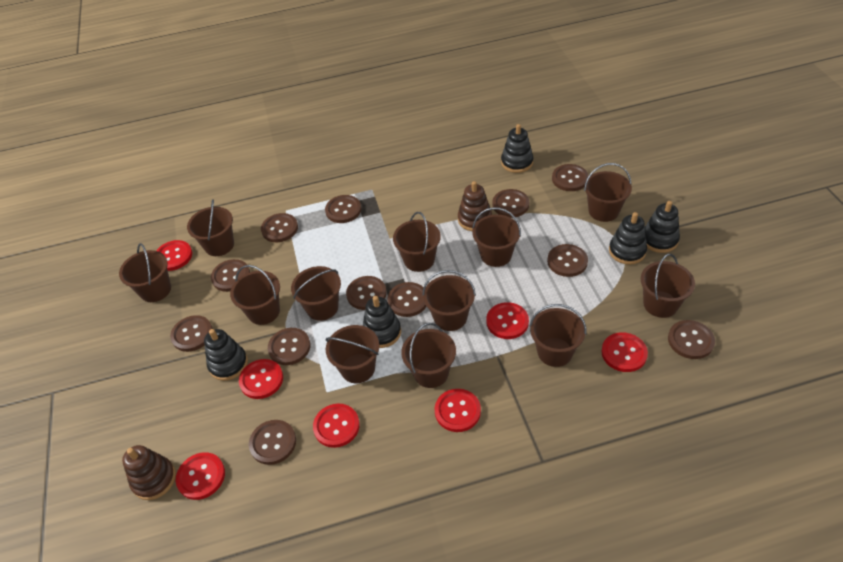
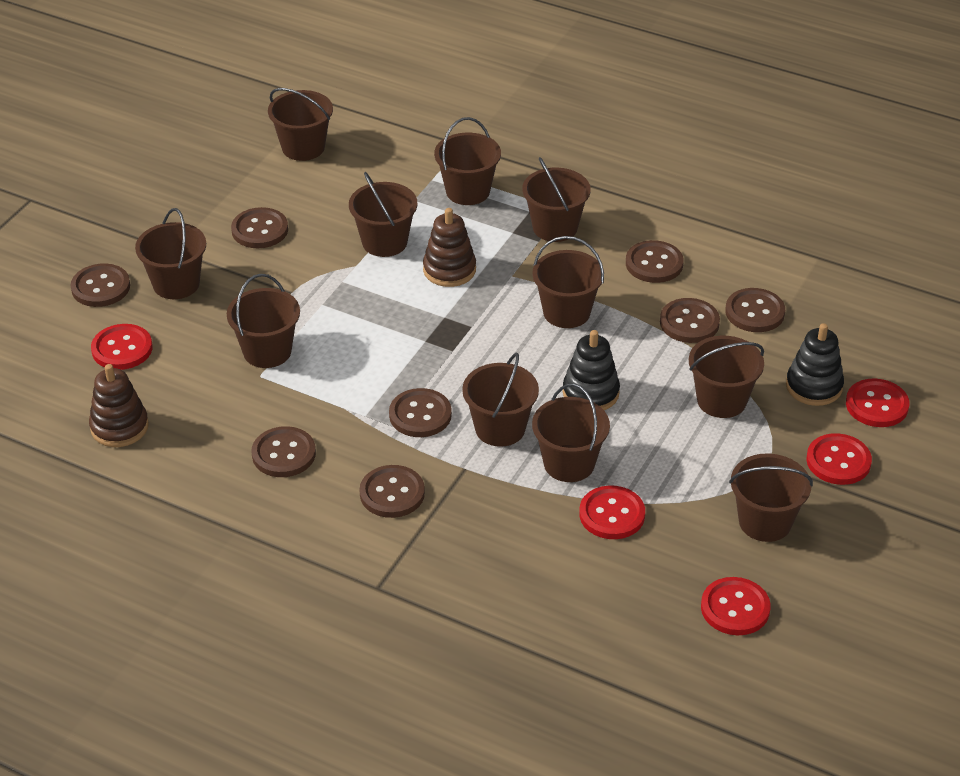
black stacking toy: [204,329,248,381] [363,296,401,348] [501,124,533,173] [609,212,647,265] [645,201,680,253] = 5 -> [563,330,620,410] [786,323,844,406] = 2
brown bucket: [119,243,171,302] [187,199,234,256] [230,265,280,325] [291,266,341,321] [326,325,379,383] [393,212,441,272] [401,323,456,388] [422,270,476,331] [472,207,521,267] [530,304,586,367] [584,163,632,222] [641,254,695,318] = 12 -> [135,208,206,299] [227,274,300,368] [268,88,333,161] [349,172,417,257] [434,117,501,205] [462,353,539,447] [522,157,591,242] [532,236,604,328] [532,383,610,482] [689,336,764,418] [729,454,813,542] = 11
brown button: [170,315,213,352] [211,259,250,292] [249,420,296,465] [261,213,298,242] [268,328,311,365] [325,195,361,223] [346,276,387,310] [387,282,426,317] [493,189,529,218] [547,244,588,277] [552,164,589,191] [668,320,715,359] = 12 -> [71,263,130,307] [231,207,288,248] [251,426,316,477] [359,465,425,518] [389,388,452,437] [626,240,684,283] [660,298,720,343] [725,288,785,332] = 8
red button: [156,240,192,271] [176,452,225,500] [239,359,283,399] [313,404,360,448] [435,389,481,432] [486,302,529,339] [601,332,648,372] = 7 -> [91,324,152,370] [579,486,645,539] [701,577,771,635] [806,433,872,485] [846,379,909,427] = 5

